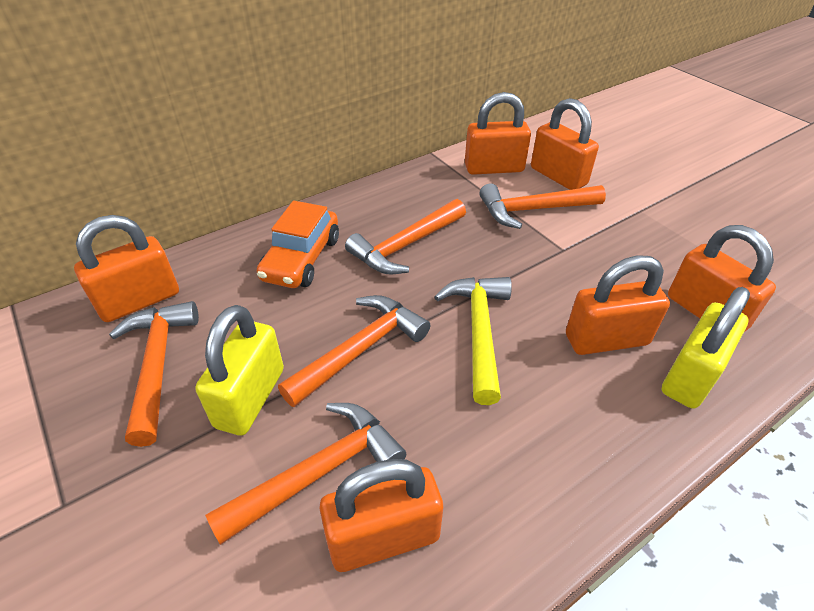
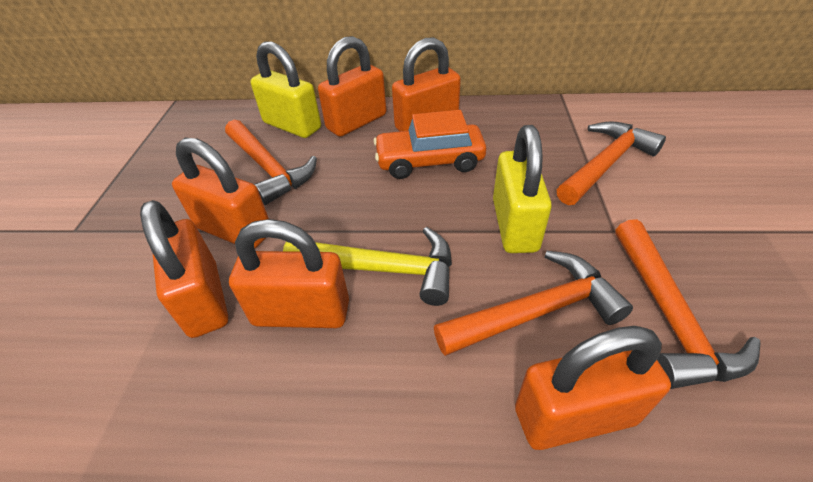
orange hammer: [109,301,199,447] [205,403,406,545] [278,295,430,407] [345,199,466,274] [479,183,606,229] = 5 -> [225,119,317,205] [434,251,633,356] [557,121,666,205] [615,219,760,389] = 4

